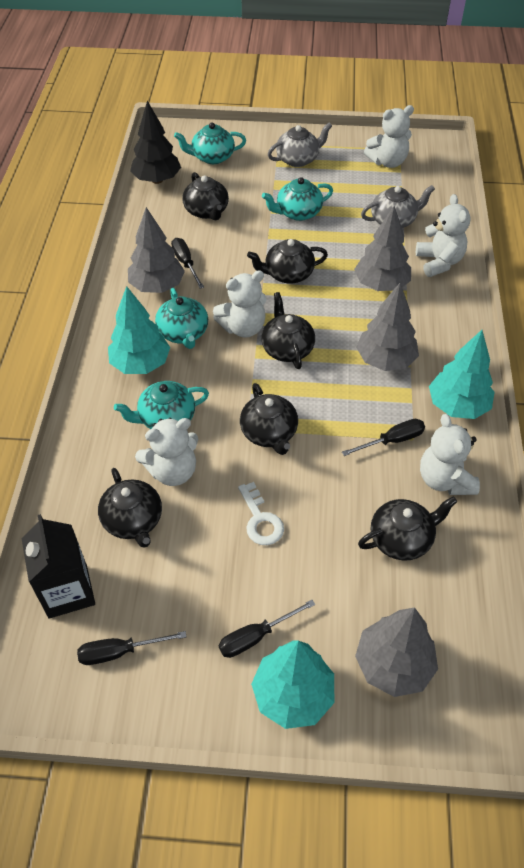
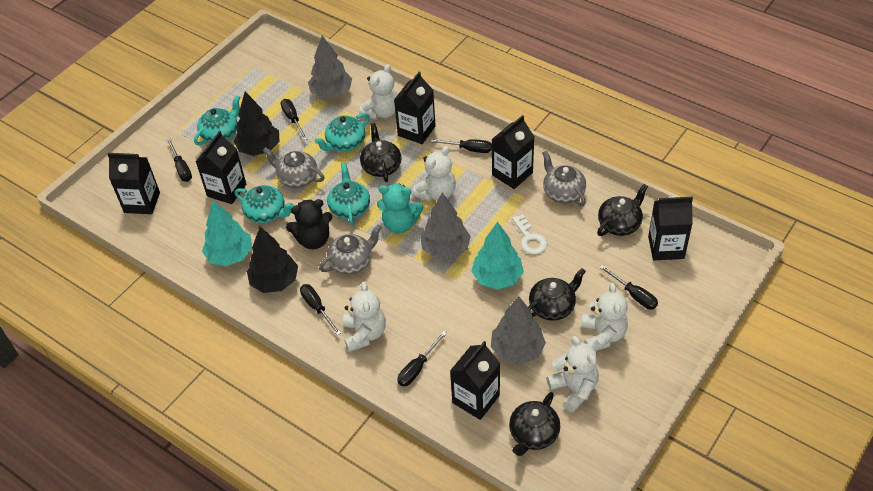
black carton: [21,514,95,618] = 1 -> [108,153,160,214] [196,131,246,204] [394,72,436,144] [450,341,500,420] [491,115,534,189] [648,196,693,260] = 6
black screwdriver: [77,631,187,665] [171,238,204,289] [219,600,315,658] [342,419,425,456] = 4 -> [167,138,192,182] [281,99,308,140] [300,284,341,335] [397,331,447,386] [429,139,492,153] [599,265,658,309] = 6
black teapot: [98,468,162,548] [183,172,229,220] [240,383,298,455] [247,239,328,284] [261,292,315,369] [358,496,457,561] = 6 -> [360,123,401,182] [509,392,560,456] [528,268,586,321] [597,184,648,236] = 4
black teddy bear: none = 0 -> [286,199,332,249] = 1
black tree: [130,101,181,184] = 1 -> [234,92,279,156] [247,227,298,293] = 2
grey teapot: [268,123,332,167] [361,185,435,228] = 2 -> [263,147,325,188] [319,225,382,274] [542,151,586,206] = 3
grey tree: [128,207,185,293] [354,206,411,291] [355,607,438,697] [356,283,419,371] = 4 -> [308,35,352,99] [420,193,471,259] [491,296,546,365] = 3
turquoise teddy bear: none = 0 -> [377,183,423,233] = 1
turquoise tree: [108,286,170,374] [251,641,334,729] [429,330,495,419] = 3 -> [202,200,252,266] [471,222,524,290] = 2

